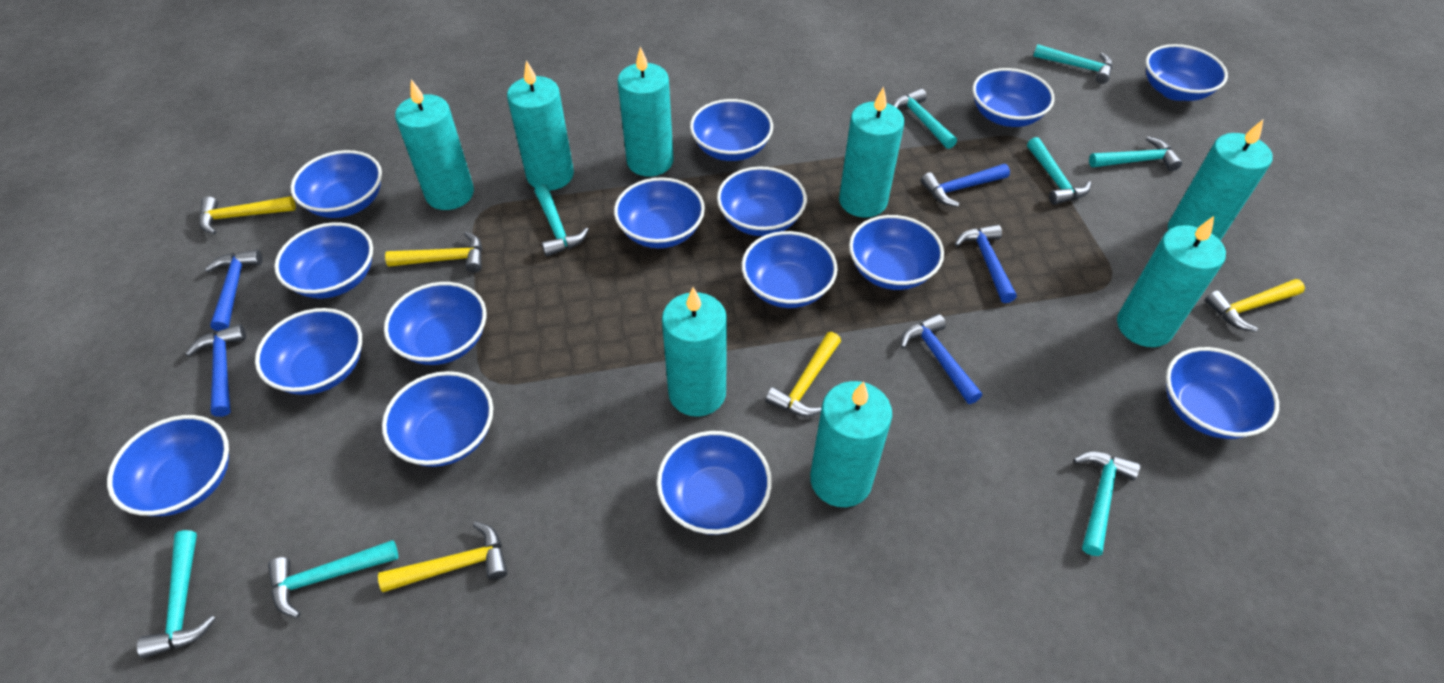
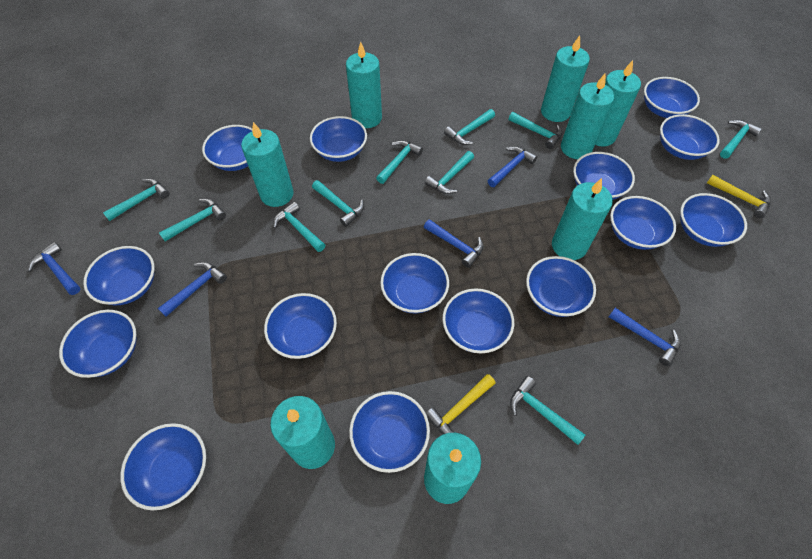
turquoise hammer: [137,530,216,658] [268,540,398,618] [534,184,589,257] [892,89,957,149] [1027,137,1091,205] [1033,44,1112,84] [1074,452,1140,556] [1089,136,1182,171] = 8 -> [103,178,169,221] [159,199,226,241] [273,202,325,252] [312,180,364,227] [376,140,423,184] [425,151,474,194] [444,109,495,145] [508,112,563,149] [510,376,585,445] [720,119,762,159] = 10
yellow hammer: [199,196,296,235] [378,521,508,592] [385,232,482,273] [765,332,841,417] [1205,279,1305,332] = 5 -> [426,374,496,435] [707,175,771,218] = 2

